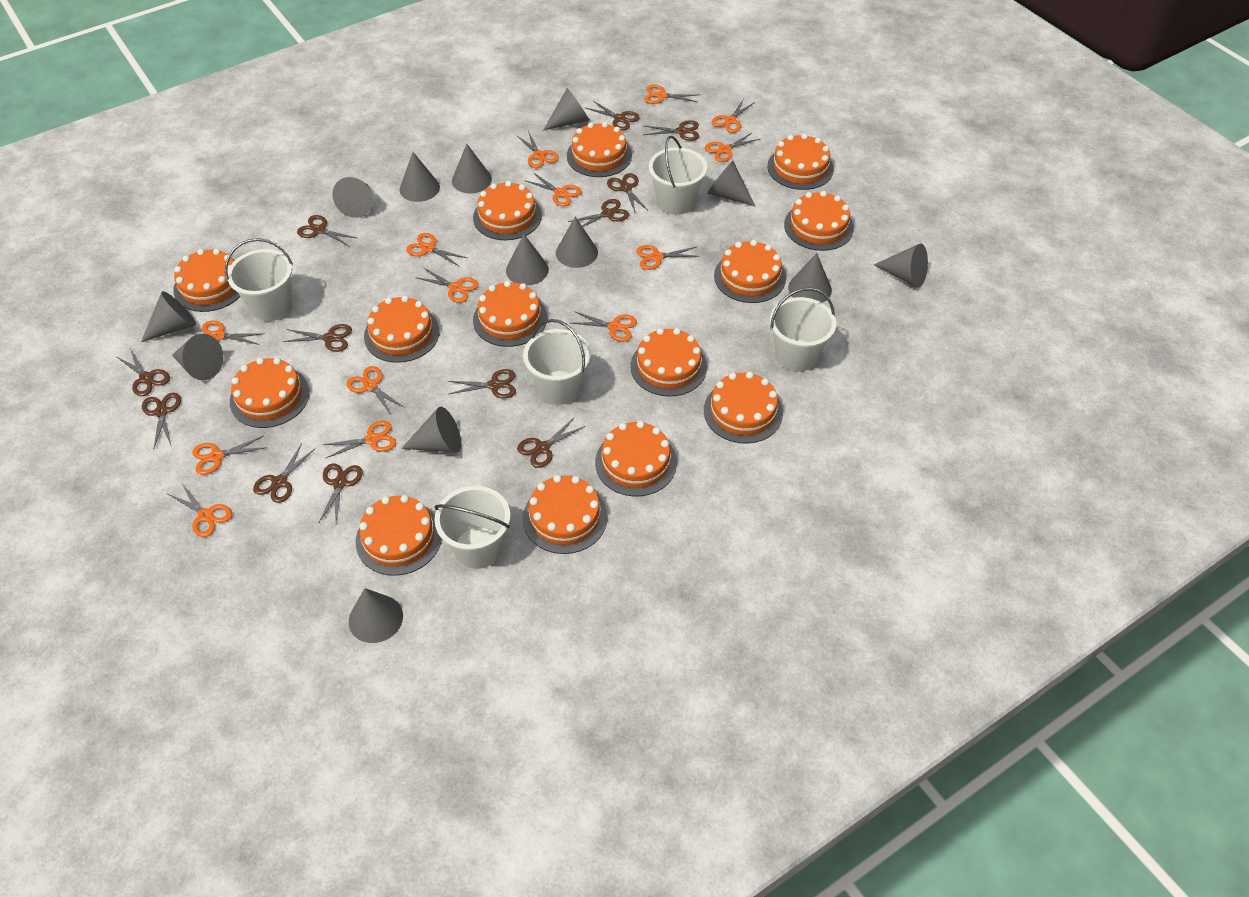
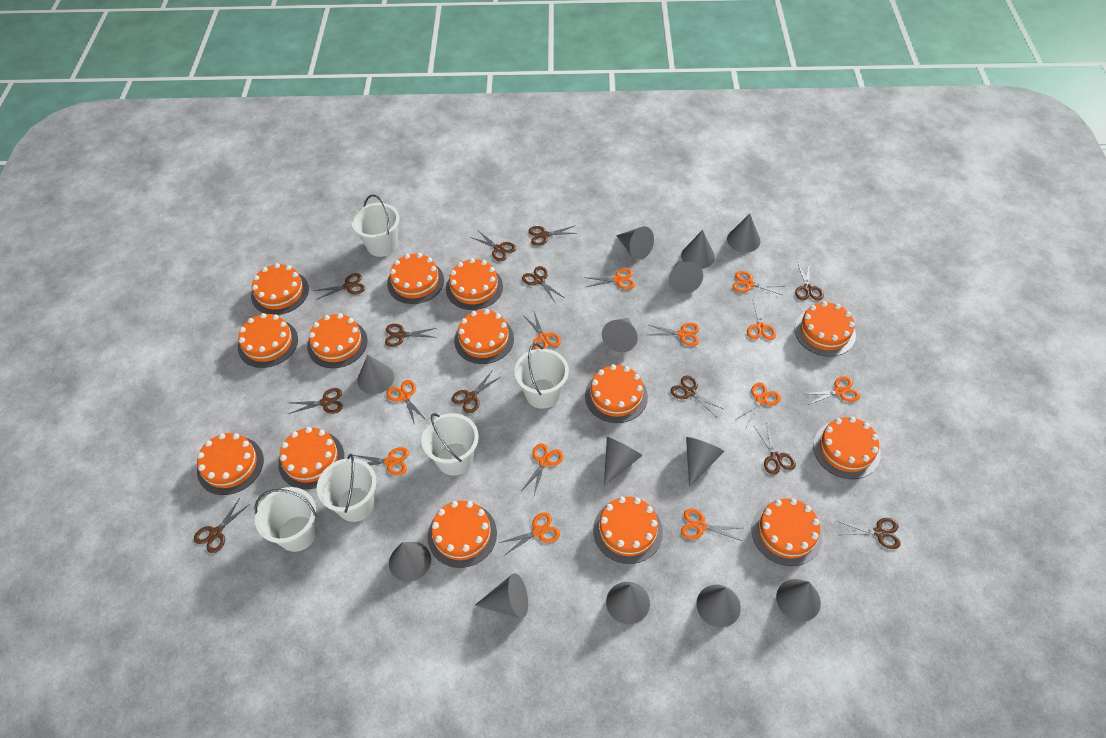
orange scissors: [168,484,232,537] [192,436,267,475] [202,320,265,345] [323,421,396,458] [347,366,405,415] [406,233,467,266] [415,267,478,303] [516,131,559,168] [526,173,582,206] [572,311,637,342] [636,245,700,270] [644,85,697,104] [705,132,760,162] [711,100,755,133] = 14 -> [353,447,409,475] [386,380,427,425] [499,512,560,555] [521,443,564,495] [523,312,561,349] [584,268,635,290] [649,323,700,346] [681,509,742,541] [732,271,785,295] [735,382,781,427] [747,299,776,340] [804,376,860,405] = 12

